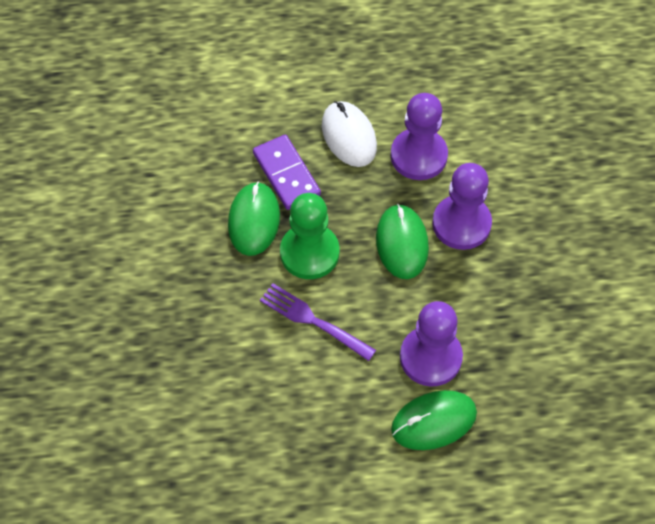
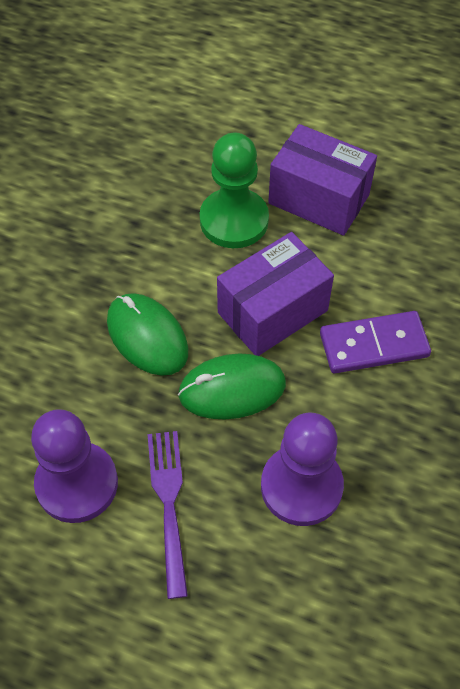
green mouse: [228,182,280,256] [376,204,429,279] [391,390,477,450] = 3 -> [107,293,188,376] [178,354,286,420] = 2
purple box: none = 0 -> [217,232,334,356] [268,124,377,236] = 2
purple pawn: [391,93,448,180] [400,301,463,386] [432,163,492,250] = 3 -> [31,409,118,523] [261,413,344,526] = 2
white mouse: [322,101,377,167] = 1 -> none = 0

